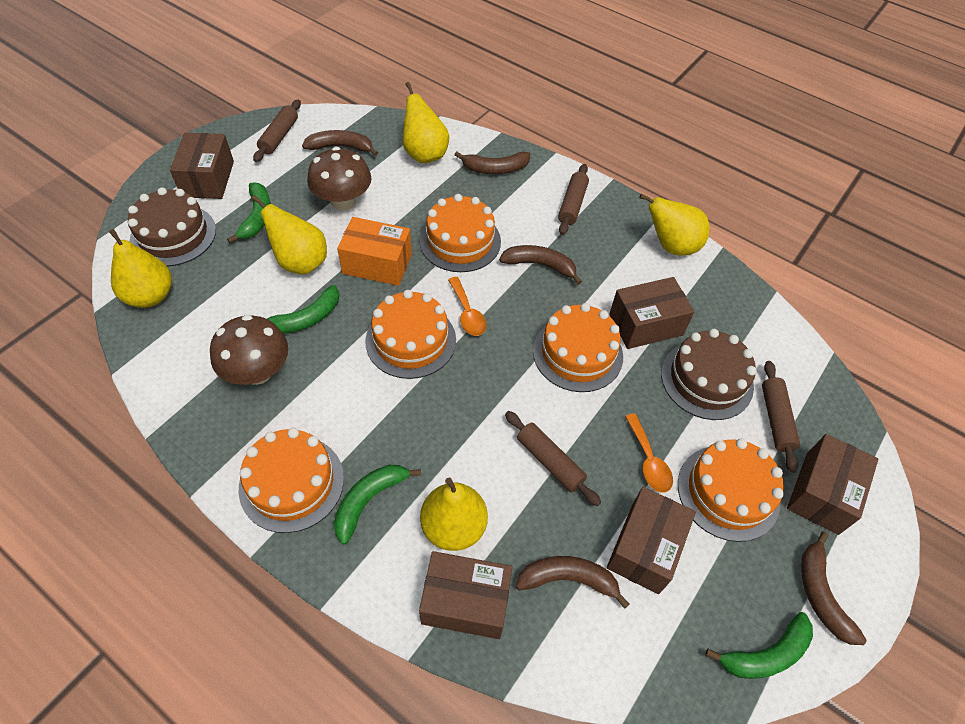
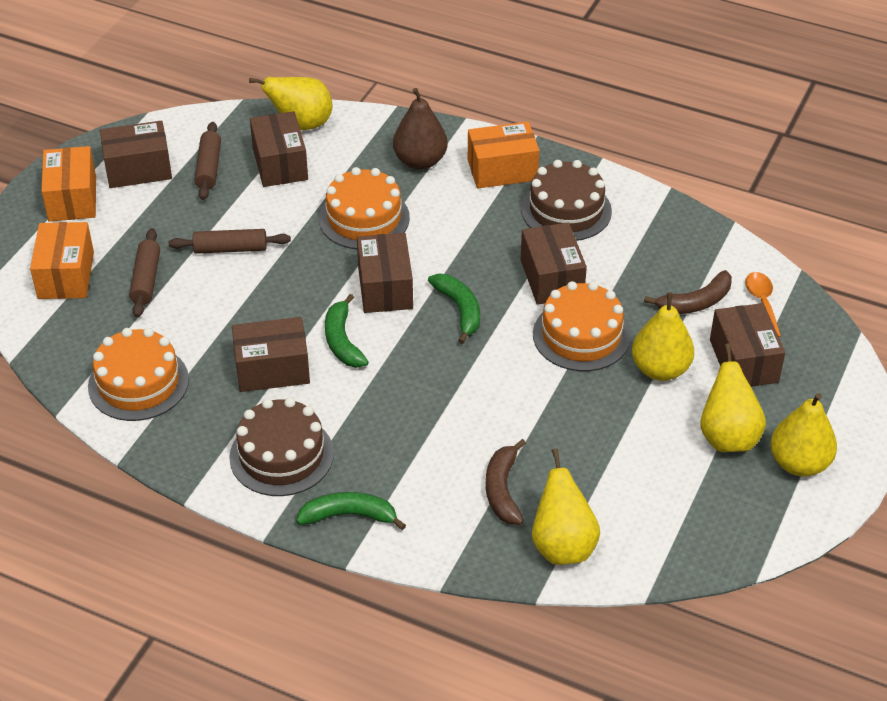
brown banana: [302,130,378,156] [454,151,530,174] [499,245,582,285] [516,556,630,609] [801,532,867,645] = 5 -> [486,439,526,525] [644,270,732,314] = 2
brown box: [170,133,234,199] [419,551,513,639] [607,487,696,594] [609,277,694,349] [787,434,878,535] = 5 -> [100,121,172,188] [232,317,310,392] [250,111,308,187] [357,233,413,313] [521,223,587,305] [710,303,785,387] = 6
brown mushroom: [210,315,288,385] [307,147,371,211] = 2 -> none = 0
brown pear: none = 0 -> [393,88,448,170] = 1
brown rolling pin: [253,99,301,162] [505,411,601,506] [558,164,589,235] [762,361,800,473] = 4 -> [129,228,160,318] [169,229,291,254] [195,122,221,200] = 3
green banana: [227,182,271,243] [267,285,339,334] [334,465,421,545] [705,612,813,679] = 4 -> [296,492,406,530] [325,294,369,368] [428,274,480,344] = 3
orange box: [337,217,412,286] = 1 -> [30,222,94,299] [41,146,96,222] [468,122,539,188] = 3
orange cake: [239,428,344,533] [365,290,456,379] [419,194,501,272] [533,303,623,392] [678,439,784,542] = 5 -> [88,328,189,421] [319,167,410,249] [533,281,630,371] = 3
orange spoon: [448,277,487,336] [625,413,673,492] = 2 -> [745,272,781,337] = 1

